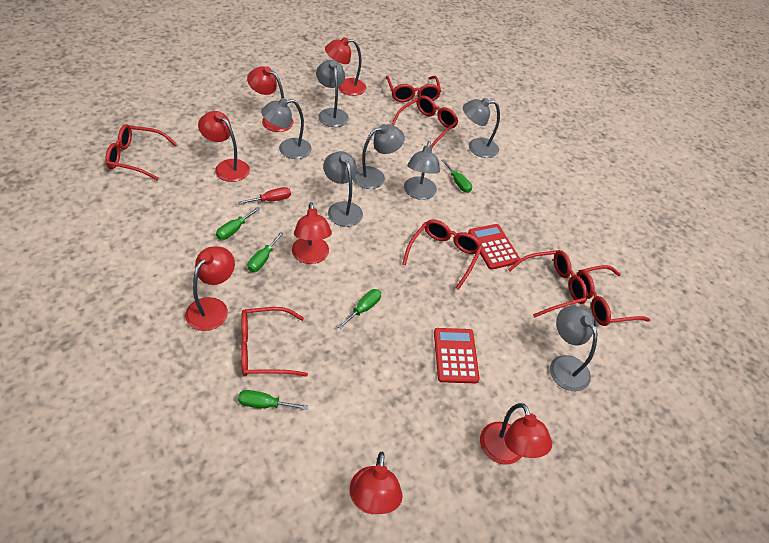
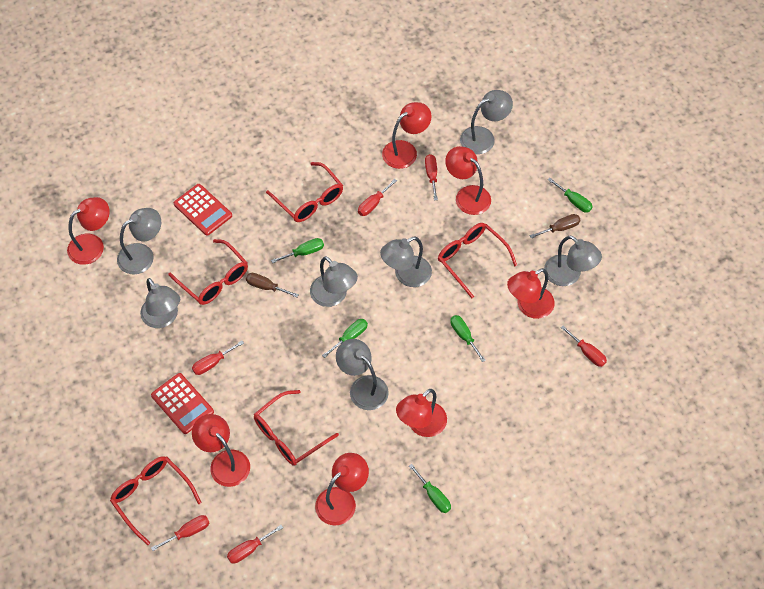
brown screwdriver: none = 0 -> [246,273,299,297] [530,214,580,238] = 2
red glasses: [105,124,177,181] [241,307,308,377] [386,75,441,102] [391,95,458,147] [402,219,482,290] [508,250,588,318] [577,265,650,326] = 7 -> [110,456,202,545] [169,239,248,305] [254,390,339,466] [266,162,343,222] [438,223,517,298] = 5
red screwdriver: [238,187,291,205] = 1 -> [151,515,209,551] [192,341,244,375] [227,525,283,564] [358,179,397,216] [425,154,438,200] [561,326,607,367] = 6

